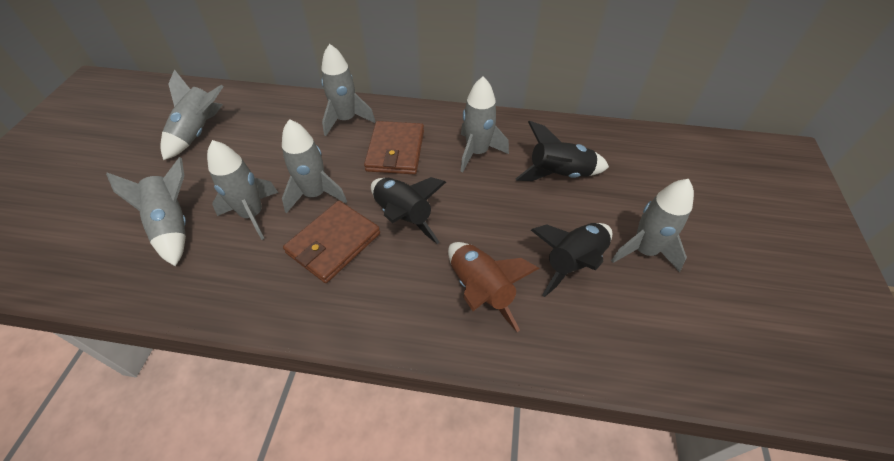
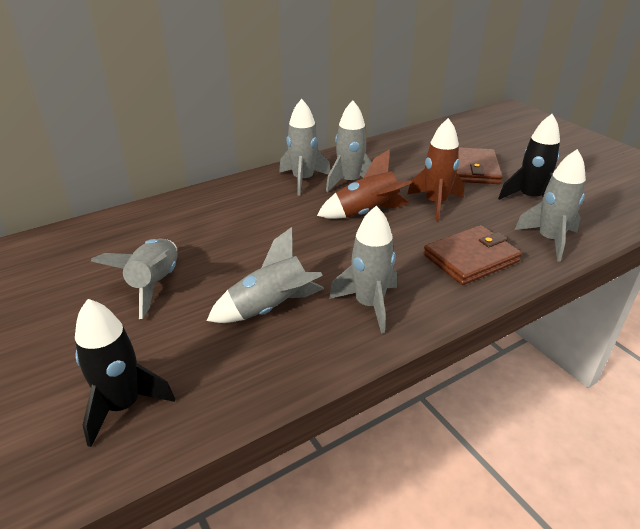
black rocket: [371,177,446,244] [516,121,609,181] [531,223,612,297] = 3 -> [75,299,175,447] [498,114,560,200] = 2
brown rocket: [448,242,540,332] = 1 -> [317,149,412,219] [407,118,465,221] = 2
grey rocket: [106,157,186,266] [160,69,224,160] [207,140,278,240] [282,119,347,213] [321,44,376,136] [460,77,509,172] [611,179,694,272] = 7 -> [91,239,178,319] [207,227,324,323] [279,99,331,196] [326,101,372,192] [329,206,397,333] [515,149,586,262] = 6

